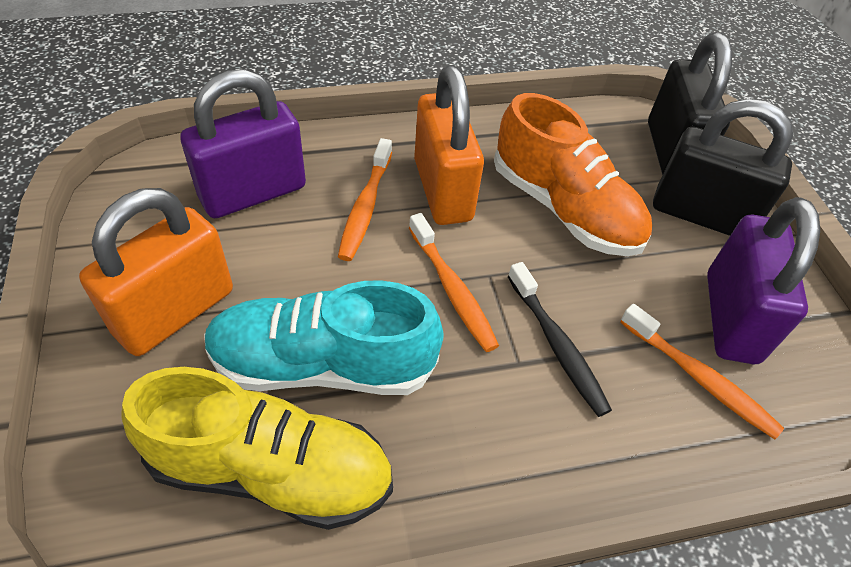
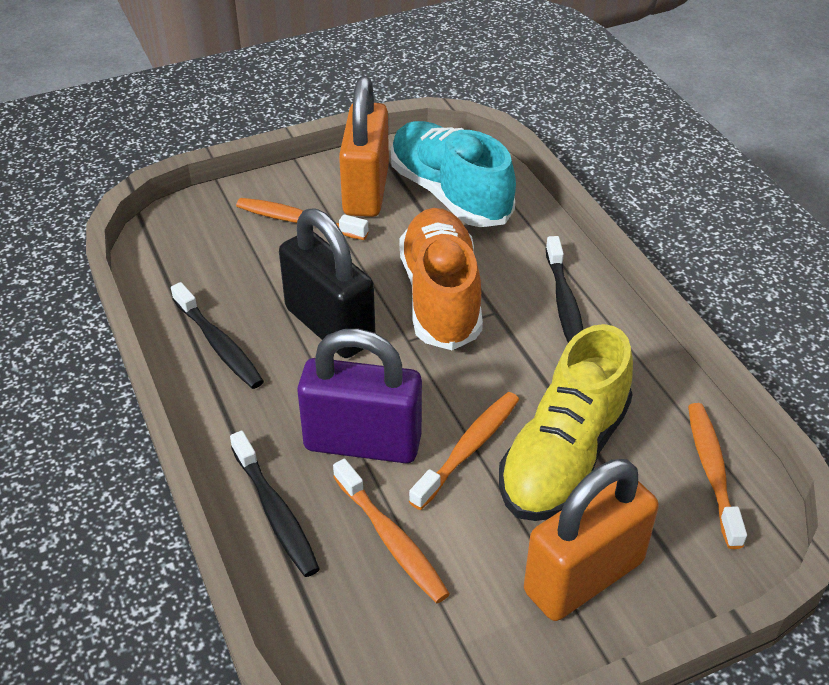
black padlock: [648,32,732,175] [653,99,793,236] = 2 -> [279,208,375,358] = 1
black toothbrush: [508,262,612,417] = 1 -> [171,282,264,389] [230,431,320,577] [545,236,584,343] = 3
orange toothbrush: [338,138,392,261] [409,213,499,352] [620,304,784,439] = 3 -> [236,198,368,240] [333,459,450,603] [409,392,519,510] [688,403,747,549] = 4
purple padlock: [180,69,306,218] [707,197,820,364] = 2 -> [297,329,422,463] = 1

